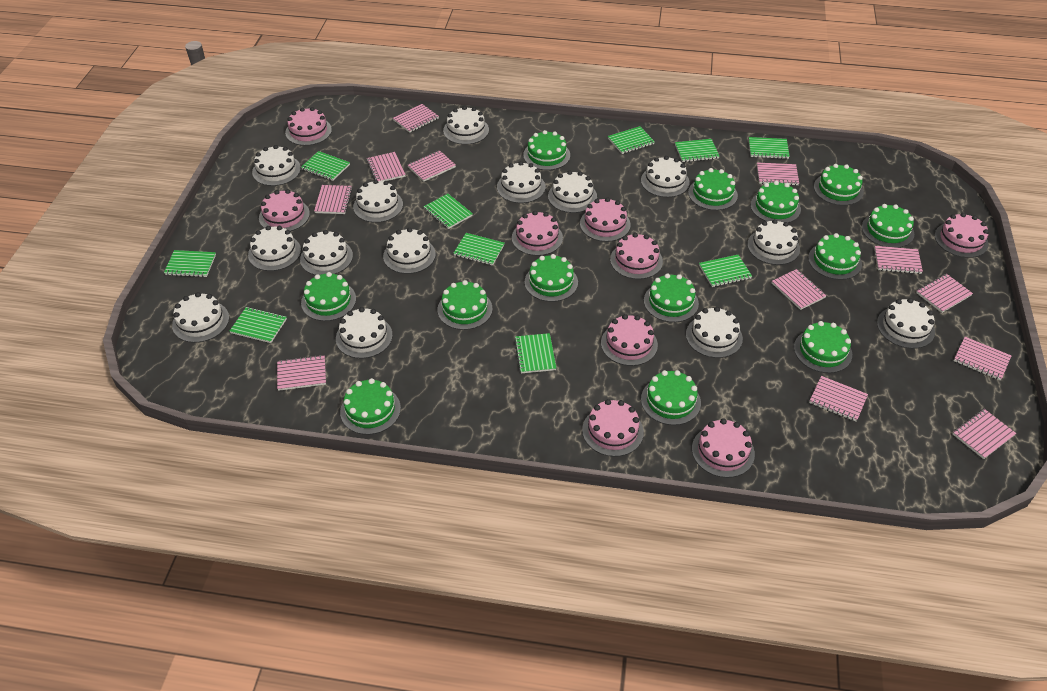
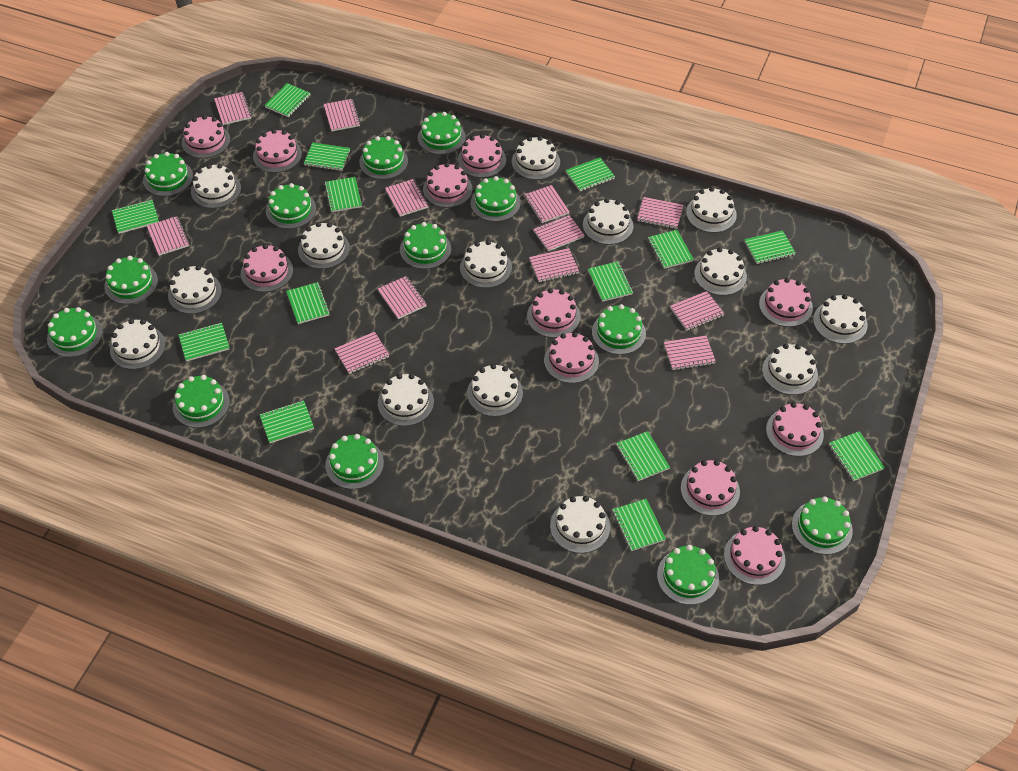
green notebook: [164,250,216,277] [230,307,287,343] [301,151,350,181] [424,194,473,229] [453,233,504,266] [514,333,556,373] [608,126,655,154] [675,139,720,162] [699,255,752,287] [749,137,790,159] = 10 -> [112,200,159,234] [179,323,229,362] [260,400,314,443] [264,83,310,117] [286,282,330,324] [304,143,350,171] [324,177,362,212] [566,158,615,191] [588,262,633,302] [612,499,666,551] [616,431,670,481] [648,230,694,269] [744,230,796,264] [829,431,885,481] = 14
pink cake: [259,189,310,232] [285,107,332,146] [512,211,563,256] [580,197,631,242] [582,399,644,457] [601,314,658,366] [610,233,663,279] [692,418,755,478] [935,213,989,258] = 9 -> [182,115,230,158] [241,244,293,292] [253,129,302,173] [423,163,472,208] [458,134,506,178] [527,288,581,338] [544,332,599,383] [681,460,740,516] [724,526,785,585] [759,278,813,327] [766,402,824,456] = 11

